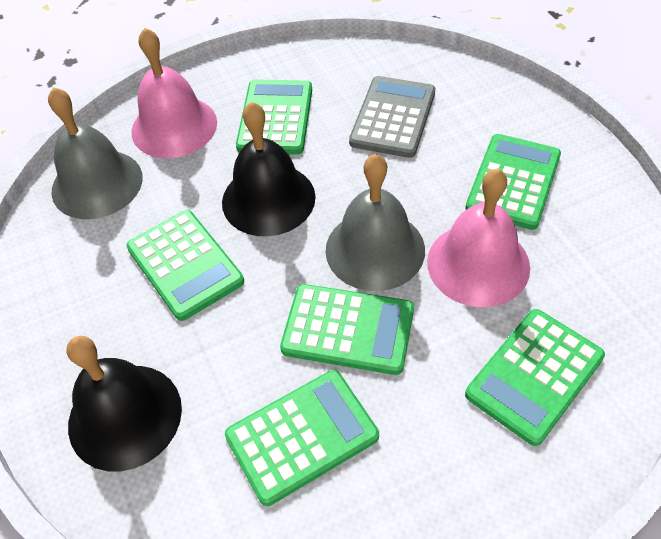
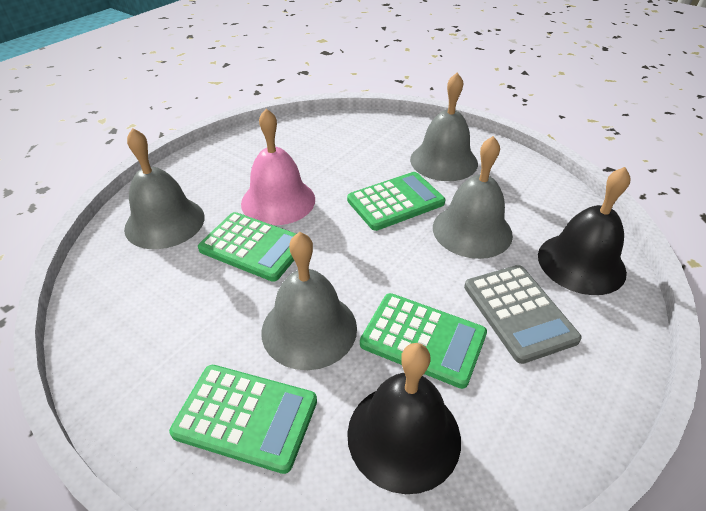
green calculator: [126,210,244,321] [225,370,379,506] [236,79,312,155] [280,284,414,375] [465,134,561,230] [465,309,605,446] = 6 -> [169,365,317,474] [198,212,296,282] [347,172,445,231] [360,293,487,389] = 4
grey bell: [48,87,143,219] [325,154,425,291] = 2 -> [124,128,204,249] [261,232,357,370] [410,72,478,181] [433,136,513,259] = 4
pink bell: [131,28,217,158] [427,169,530,307] = 2 -> [241,108,315,225] = 1

